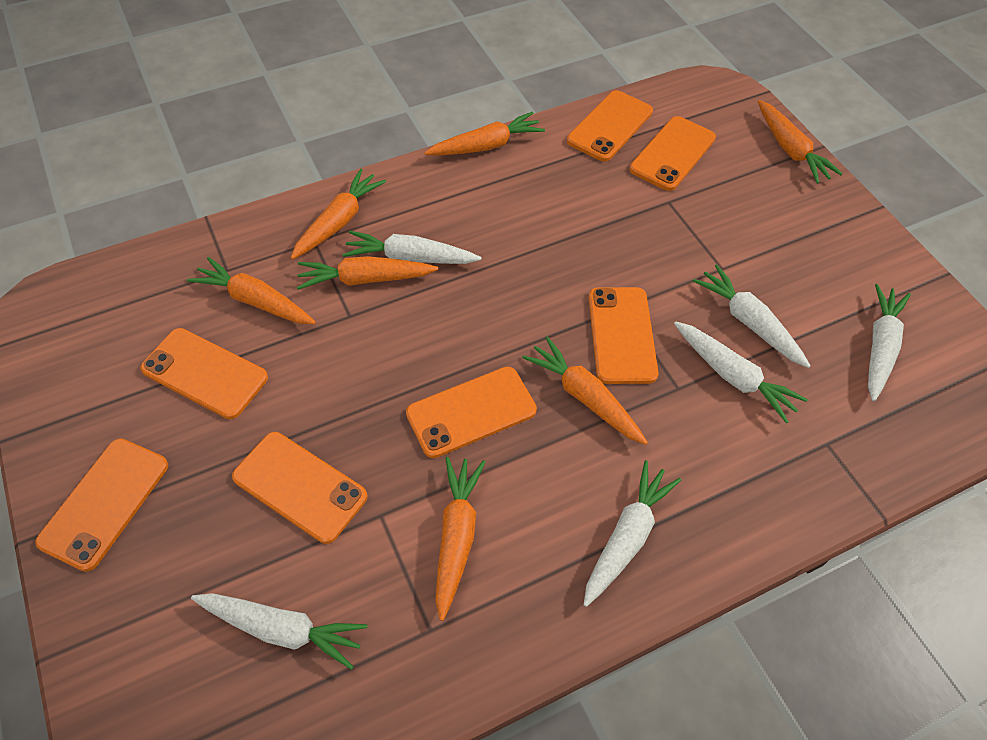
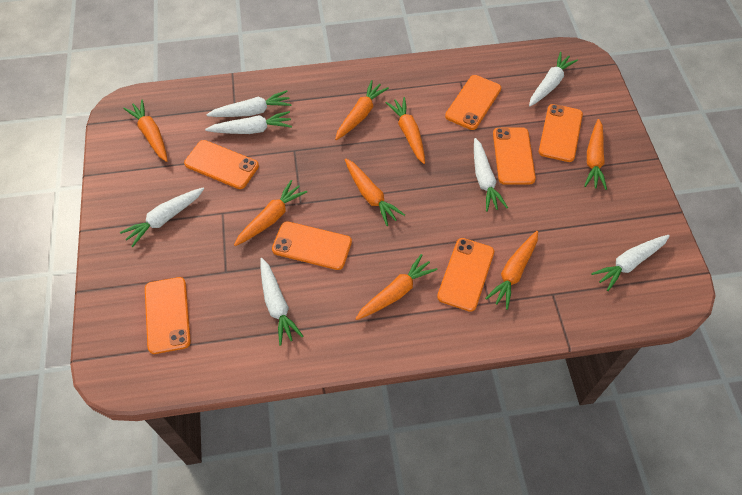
orange carrot: [187,257,316,324] [291,169,386,260] [297,256,438,290] [425,112,545,156] [435,457,485,621] [522,336,648,445] [758,100,843,184] = 7 -> [123,100,168,162] [234,180,307,246] [335,80,389,140] [345,158,405,226] [356,254,438,320] [385,97,425,164] [485,231,538,310] [584,119,607,190] = 8
white carrot: [191,593,367,670] [342,231,481,264] [584,460,681,607] [674,322,808,423] [693,264,811,368] [868,284,911,401] = 6 -> [120,188,204,247] [205,111,292,134] [206,90,292,117] [260,258,304,346] [474,138,508,212] [529,52,578,106] [591,235,670,291] = 7

